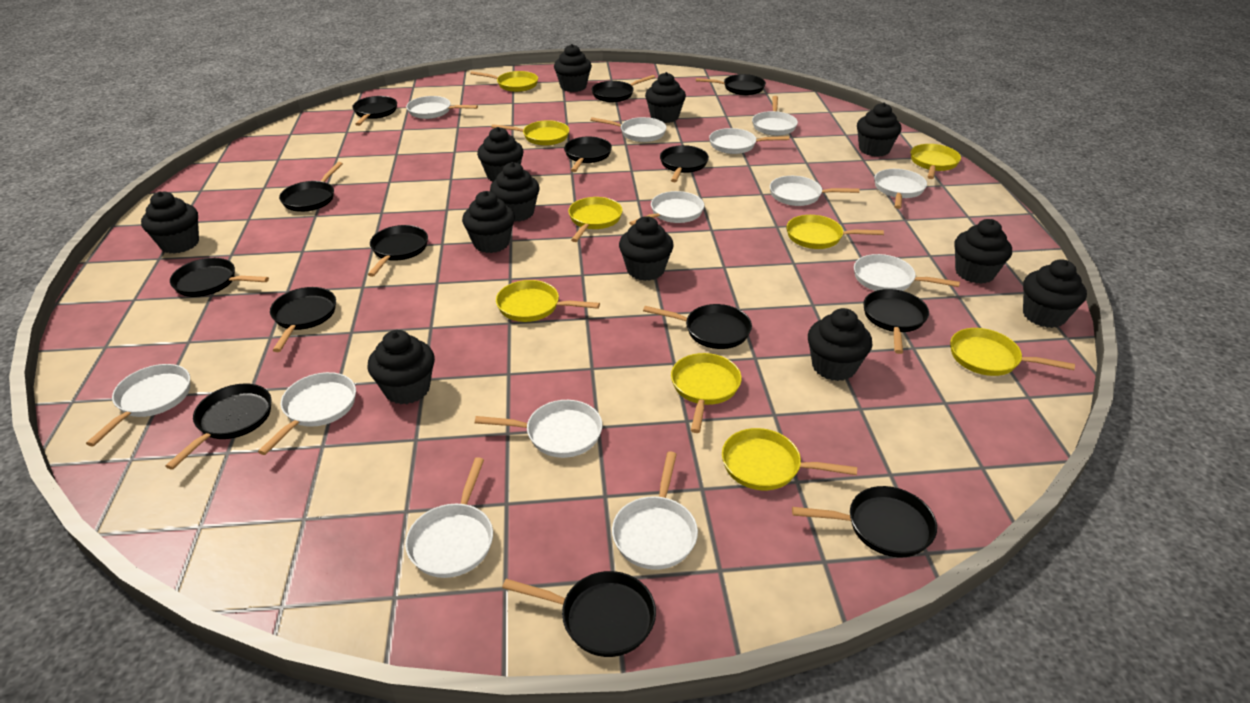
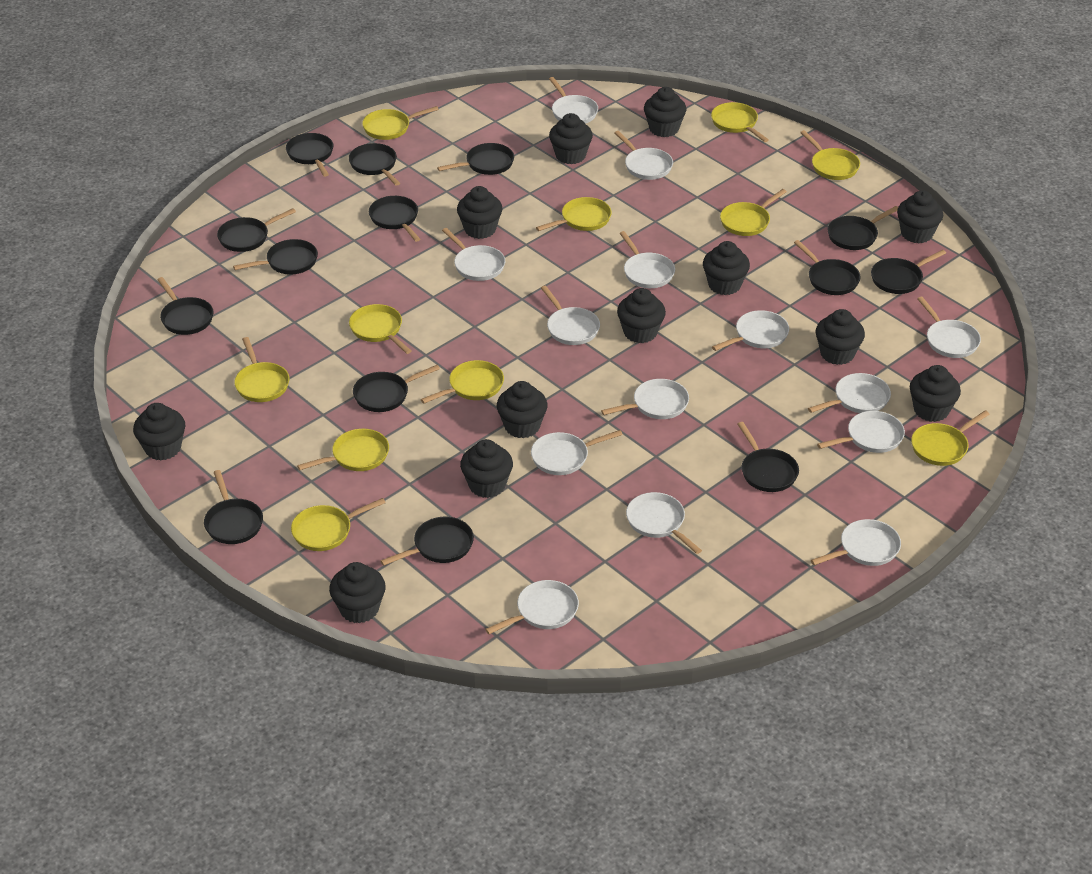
white pan: [86,364,190,446] [258,372,356,455] [405,457,493,578] [406,96,478,119] [475,400,602,458] [590,117,667,142] [612,452,698,570] [629,191,704,226] [709,128,789,154] [752,96,798,136] [770,176,859,206] [854,254,960,291] [874,169,927,209] = 13 -> [442,228,505,281] [485,580,579,634] [531,430,623,475] [541,286,600,345] [549,77,598,124] [601,379,689,419] [615,131,673,180] [619,231,675,288] [626,492,702,554] [712,310,789,351] [808,373,891,413] [811,519,901,566] [817,411,905,453] [917,297,981,358] = 14
yellow pan: [470,71,538,92] [491,120,569,146] [496,280,600,322] [568,197,623,242] [671,353,742,433] [722,428,857,490] [787,215,884,249] [911,144,961,179] [950,328,1075,376] = 9 -> [234,337,289,402] [291,498,386,551] [297,429,389,471] [349,304,411,354] [362,106,439,140] [421,360,504,404] [536,197,611,231] [711,102,769,142] [720,189,787,236] [800,130,860,180] [911,410,989,466] = 11

